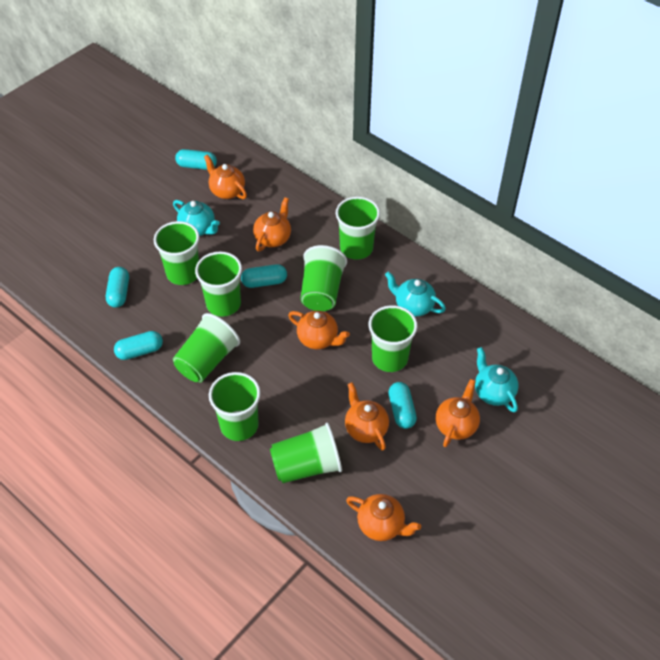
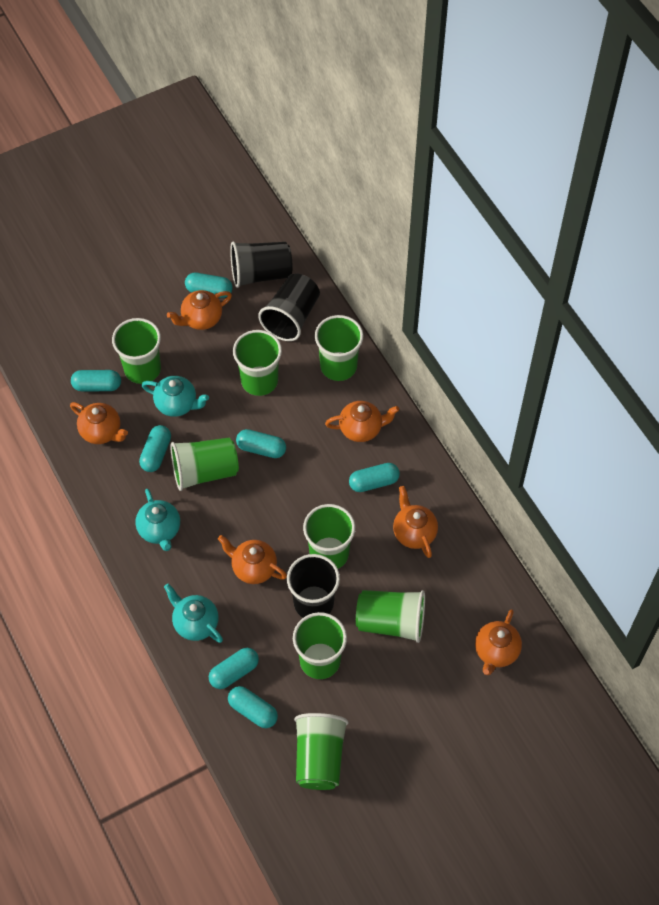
black cup: none = 0 -> [230,242,293,288] [258,273,320,341] [287,554,340,618] = 3
turquoise capsule: [106,267,129,308] [114,331,163,360] [175,149,217,170] [241,264,287,288] [388,382,417,429] = 5 -> [71,370,121,391] [139,425,171,472] [185,273,233,298] [209,648,259,689] [228,686,278,728] [236,429,286,458] [349,463,400,492] = 7

